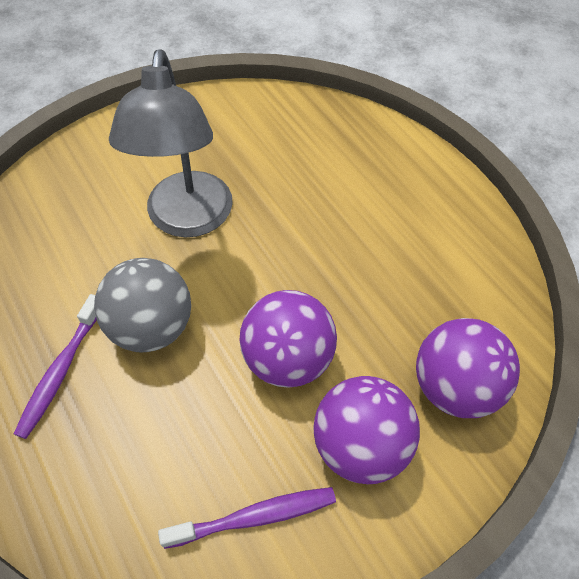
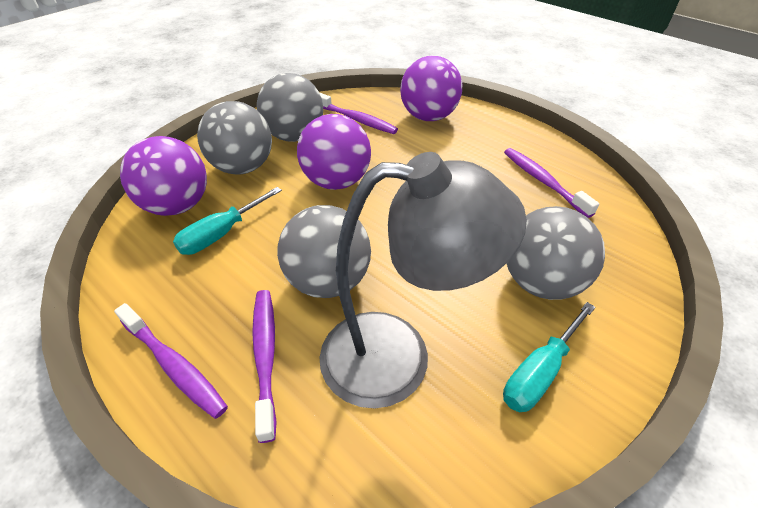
grey ball: [94,258,191,352] = 1 -> [197,101,272,174] [257,73,323,142] [277,205,371,298] [507,206,605,300] = 4
purple toothbrush: [14,294,97,439] [158,487,336,549] = 2 -> [114,303,228,419] [252,290,277,443] [319,92,398,134] [504,148,599,218] = 4
turquoise screwdriver: none = 0 -> [173,187,282,255] [503,302,596,412] = 2

